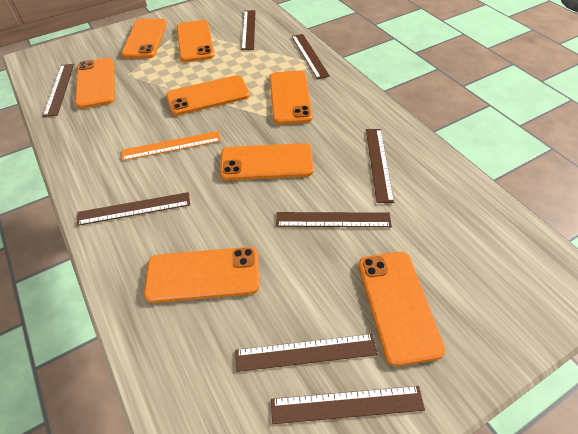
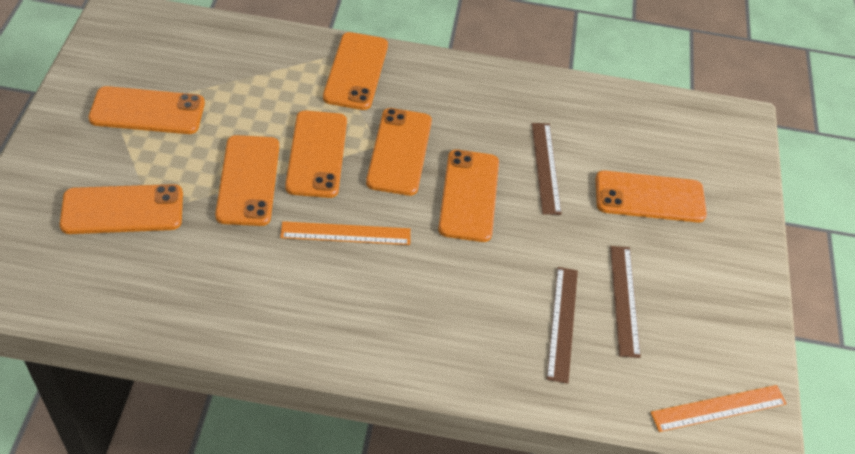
brown ruler: [43,64,74,117] [77,192,190,226] [235,334,378,372] [242,10,256,50] [271,386,425,424] [276,212,392,227] [292,34,330,79] [366,129,394,203] = 8 -> [532,123,562,215] [546,267,578,384] [610,246,641,358] = 3
orange ruler: [121,131,221,161] = 1 -> [280,221,411,245] [651,385,787,432] = 2

